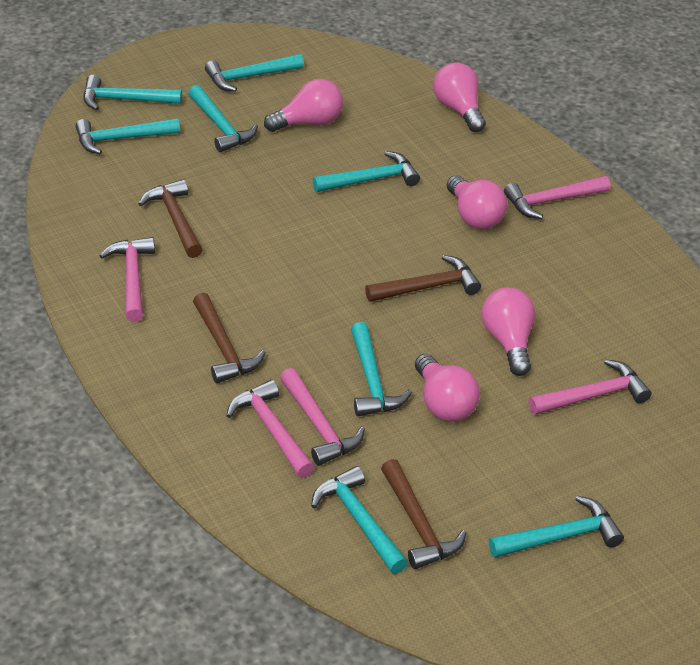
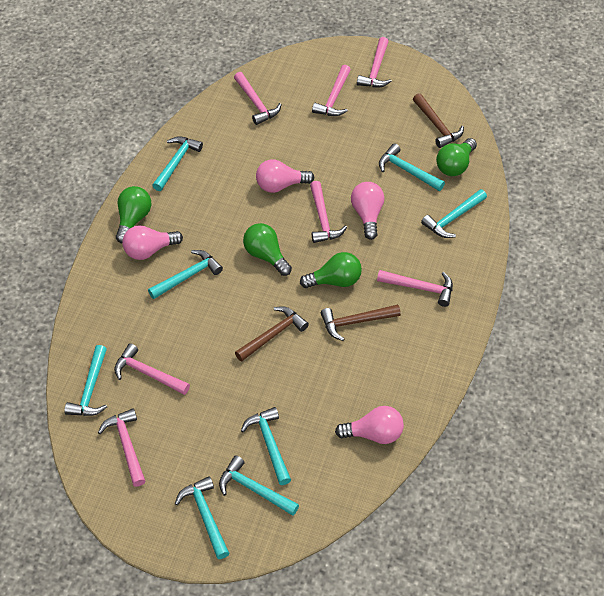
brown hammer: [138,179,203,258] [193,293,266,383] [365,255,481,302] [381,459,467,569] = 4 -> [235,306,309,362] [321,304,401,341] [413,93,464,148] = 3
green light bulb: none = 0 -> [116,186,151,243] [243,223,292,276] [300,252,362,288] [436,138,477,176] = 4
pink hammer: [99,237,155,322] [226,380,315,478] [280,368,365,466] [504,176,610,219] [529,359,651,415] = 5 -> [98,408,145,487] [114,343,190,395] [234,72,281,125] [310,181,347,243] [312,65,351,116] [357,37,392,87] [377,270,453,307] = 7
pink light bulb: [264,79,343,132] [415,354,480,422] [433,62,486,132] [447,175,507,229] [481,287,535,376] = 5 -> [122,225,183,260] [256,160,314,193] [335,406,404,444] [351,182,384,240] = 4

